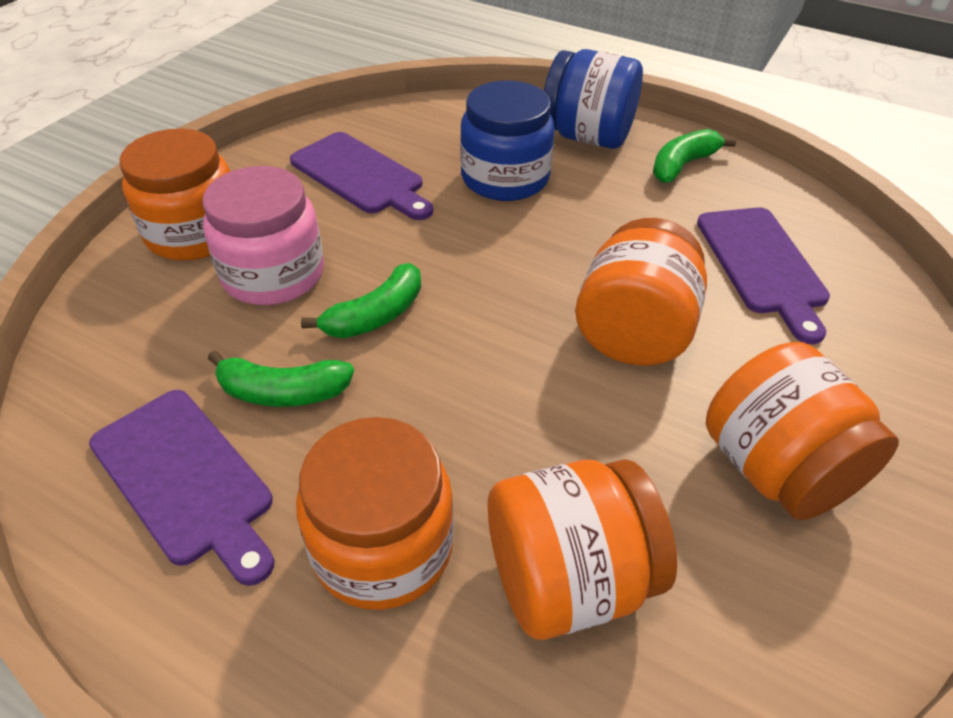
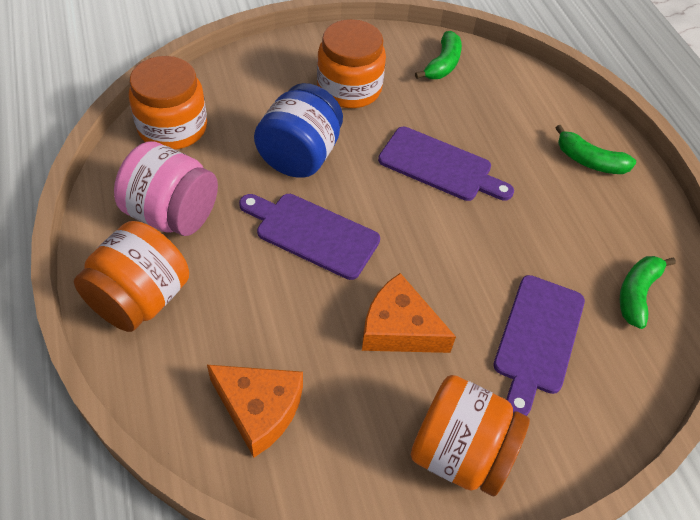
blue jar: [460,81,555,201] [544,49,643,149] = 2 -> [254,83,343,178] = 1
orange cheese: none = 0 -> [207,365,303,457] [362,273,456,353] = 2
orange jar: [119,129,230,260] [296,417,454,610] [488,459,677,640] [576,218,707,366] [706,342,899,520] = 5 -> [74,221,189,332] [129,56,207,150] [317,19,386,108] [411,375,530,496] = 4

